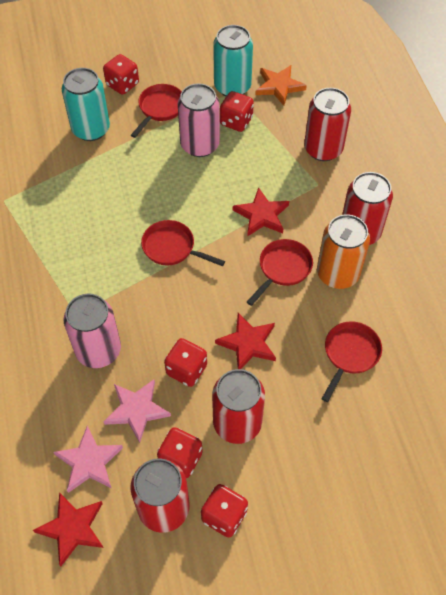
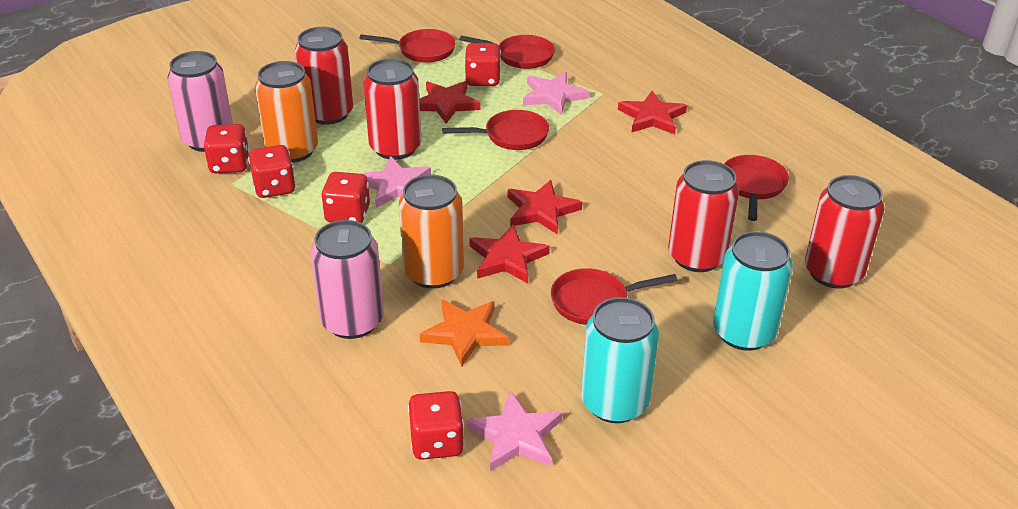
orange can: [317,214,370,289] = 1 -> [255,61,318,163] [399,175,464,289] = 2
pink star: [53,425,123,493] [103,379,171,443] = 2 -> [360,156,431,208] [466,391,562,471] [523,72,589,115] = 3
red pan: [131,84,182,138] [141,220,225,266] [247,239,313,306] [322,321,382,402] = 4 -> [359,29,456,63] [442,110,549,150] [459,35,555,69] [551,268,678,325] [724,155,789,221] = 5
red star: [33,492,104,566] [215,313,276,369] [233,187,289,237] = 3 -> [419,81,481,123] [469,224,550,283] [508,180,582,235] [618,91,687,134] = 4

